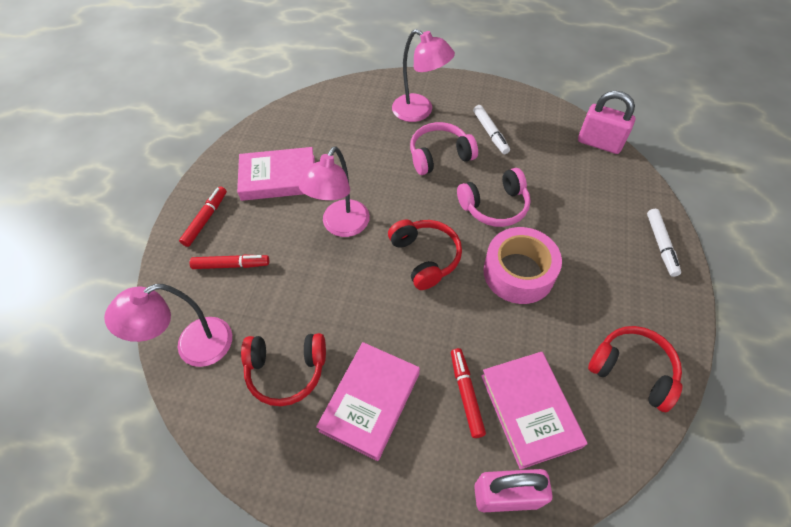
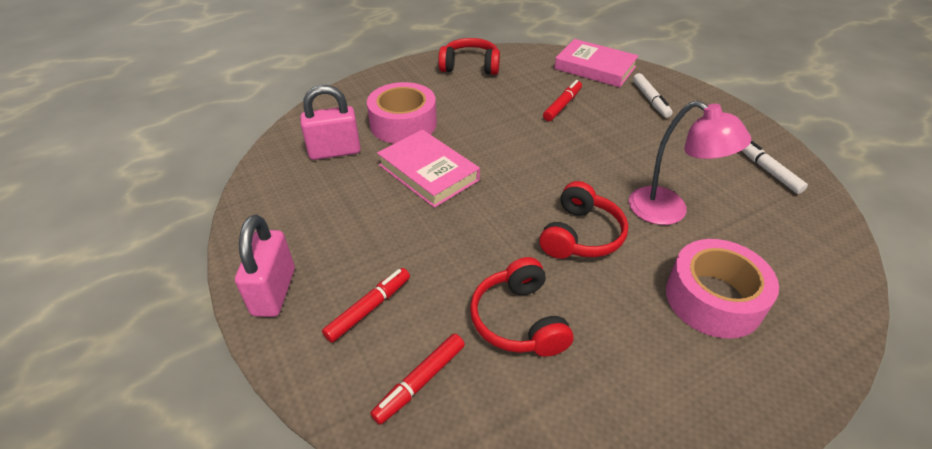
pink book: [237,147,315,201] [316,342,420,461] [481,352,588,470] = 3 -> [377,129,480,208] [554,39,639,87] = 2
pink headphones: [410,122,478,175] [457,168,530,227] = 2 -> none = 0
pink lamp: [104,284,232,367] [299,146,370,237] [392,29,455,122] = 3 -> [629,100,751,225] = 1
pink tape: [484,227,562,304] = 1 -> [367,82,437,144] [666,239,779,339] = 2

